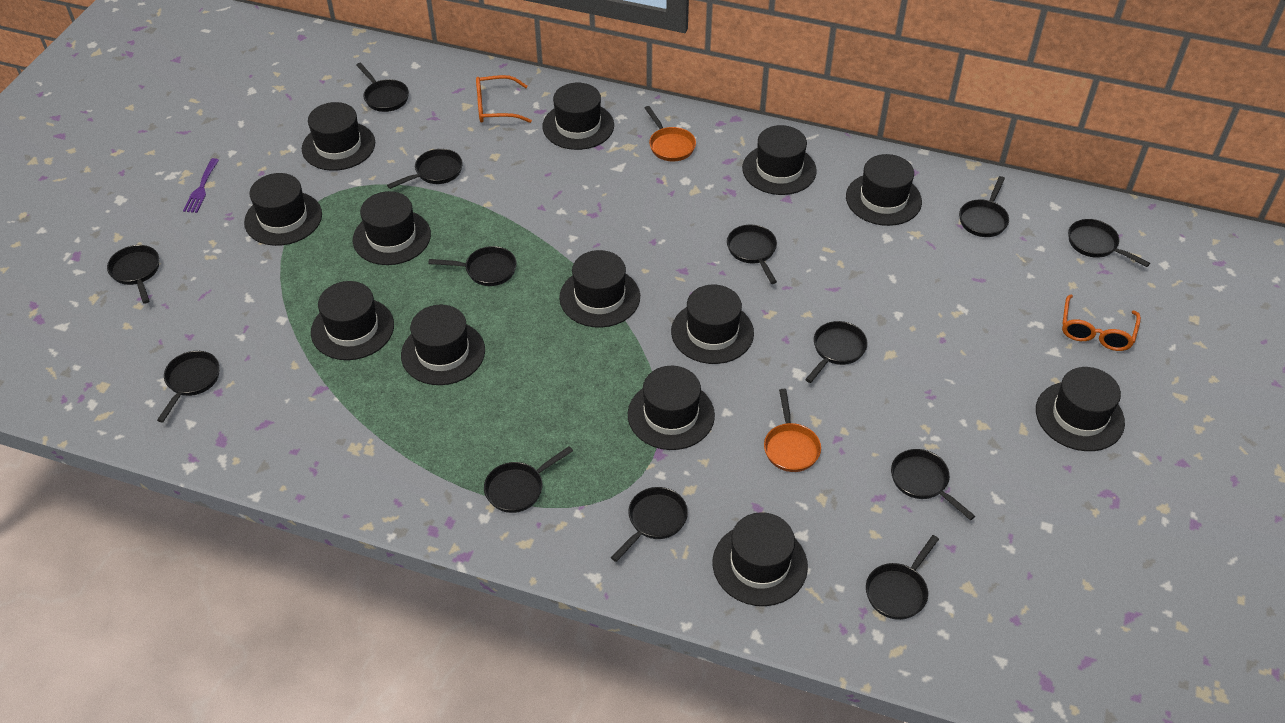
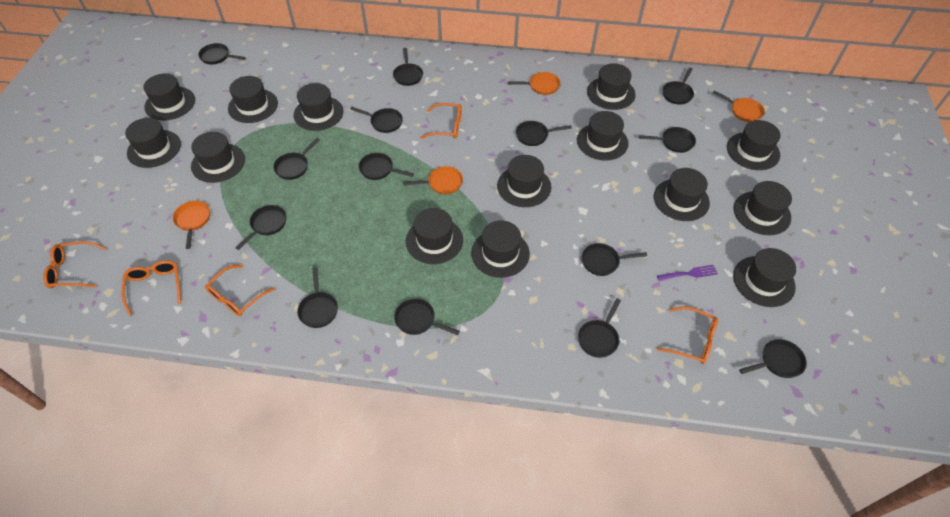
black hat: [244,173,322,246] [302,102,375,171] [311,281,394,360] [353,191,431,265] [401,305,485,385] [542,83,614,150] [559,250,640,328] [628,366,715,450] [671,285,754,364] [713,512,808,606] [742,125,817,195] [846,154,922,226] [1036,367,1125,451] = 13 -> [125,118,181,168] [144,74,195,121] [191,132,245,183] [228,76,278,123] [294,83,344,131] [406,208,463,264] [471,220,530,278] [497,155,551,207] [577,111,629,161] [587,63,636,110] [654,168,710,221] [727,120,781,170] [733,248,796,307] [734,181,792,235] = 14
black pan: [107,245,159,304] [157,351,220,422] [356,63,409,112] [387,149,463,189] [428,246,517,286] [484,446,573,513] [611,487,688,562] [727,225,777,284] [805,321,867,383] [866,535,939,620] [891,449,975,520] [959,176,1009,237] [1068,219,1150,267] = 13 -> [198,43,245,65] [235,205,287,250] [273,138,320,180] [297,267,338,328] [350,107,403,133] [359,153,414,180] [393,48,423,86] [394,299,460,335] [516,121,572,146] [578,298,621,358] [582,243,647,276] [639,127,696,153] [663,68,694,104] [739,339,807,378] = 14
orange glasses: [476,75,532,123] [1062,294,1141,351] = 2 -> [43,241,106,288] [122,260,181,316] [205,265,275,316] [420,103,462,139] [657,306,718,364] = 5
orange pan: [645,106,696,161] [764,389,821,472] = 2 -> [173,201,210,249] [403,166,463,194] [508,72,560,95] [713,90,765,122] = 4

